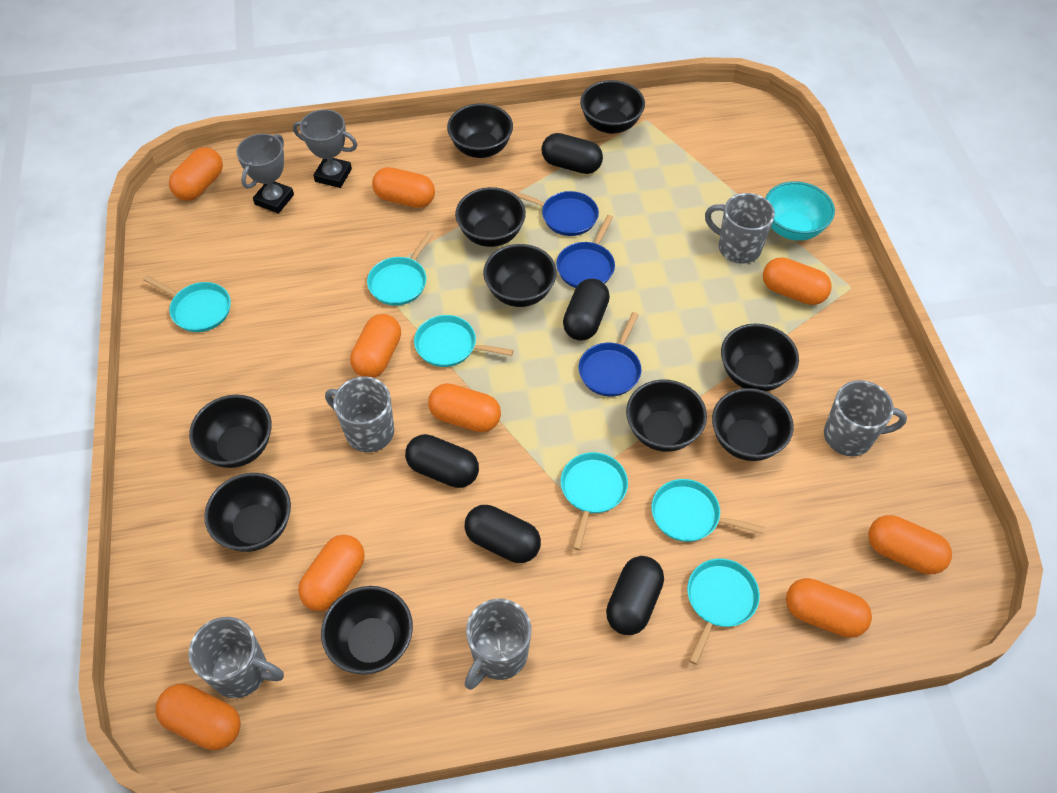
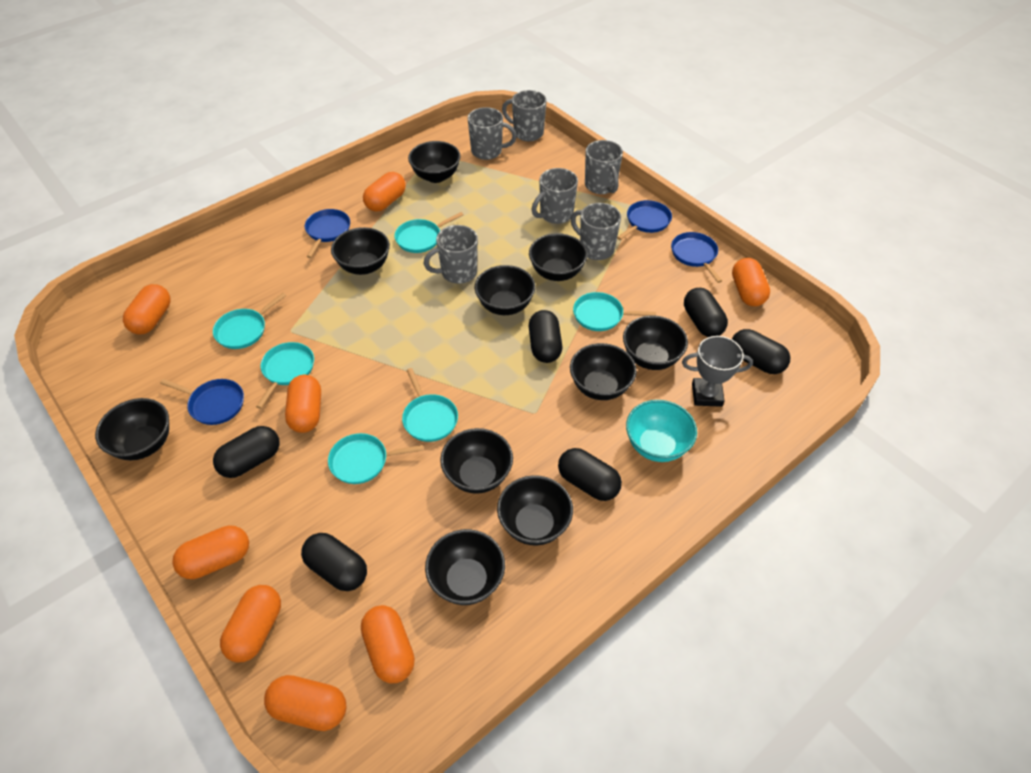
black capsule: [405,434,479,488] [465,505,541,563] [541,133,603,174] [563,279,610,341] [606,556,664,635] = 5 -> [213,426,280,478] [301,533,367,591] [529,310,562,363] [558,448,622,501] [684,288,728,337] [732,329,790,374] = 6
blue pan: [511,190,599,236] [556,215,615,288] [578,312,641,396] = 3 -> [160,379,244,425] [304,209,350,258] [617,200,672,240] [671,232,722,283] = 4
grey mug: [188,617,284,698] [325,376,394,452] [465,599,532,690] [705,193,775,263] [824,380,907,456] = 5 -> [424,225,478,284] [468,107,517,160] [502,90,547,141] [532,168,578,224] [571,203,621,260] [585,140,623,194] = 6
grey trophy: [236,134,294,213] [293,109,358,188] = 2 -> [682,336,753,407] = 1
orange capsule: [155,684,241,750] [169,147,223,201] [298,535,365,611] [350,314,401,378] [372,167,435,208] [428,383,501,432] [763,257,832,305] [786,578,872,638] [868,515,952,574] = 9 -> [123,284,170,334] [172,525,249,579] [220,585,281,663] [264,675,346,731] [285,375,321,433] [361,605,415,683] [363,172,406,212] [732,258,770,306] = 8

